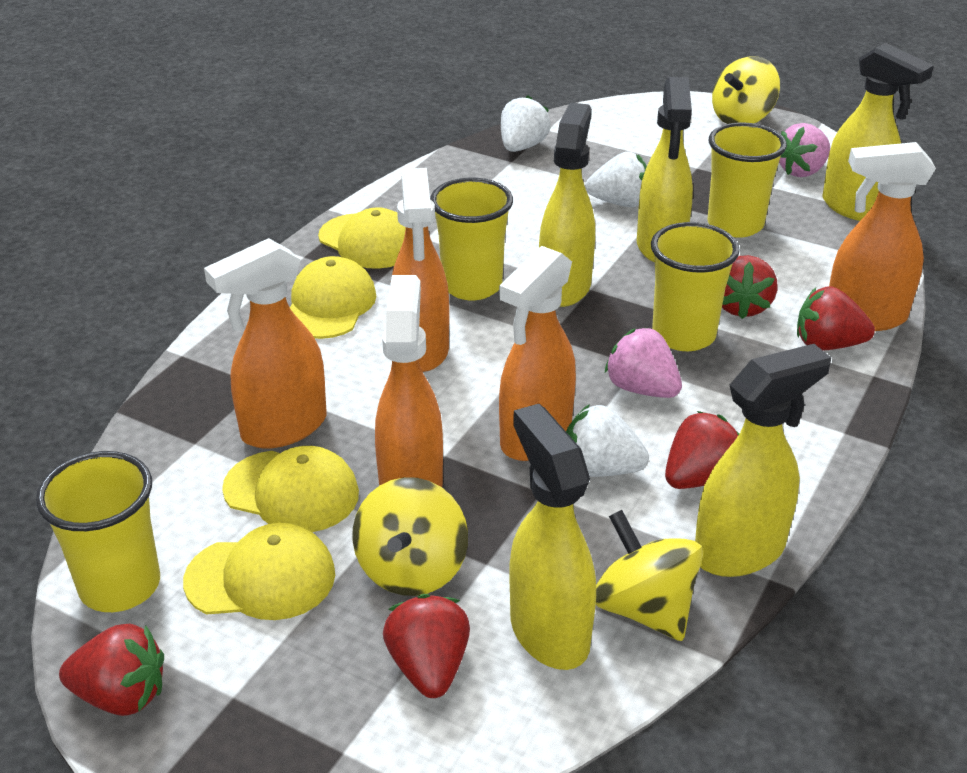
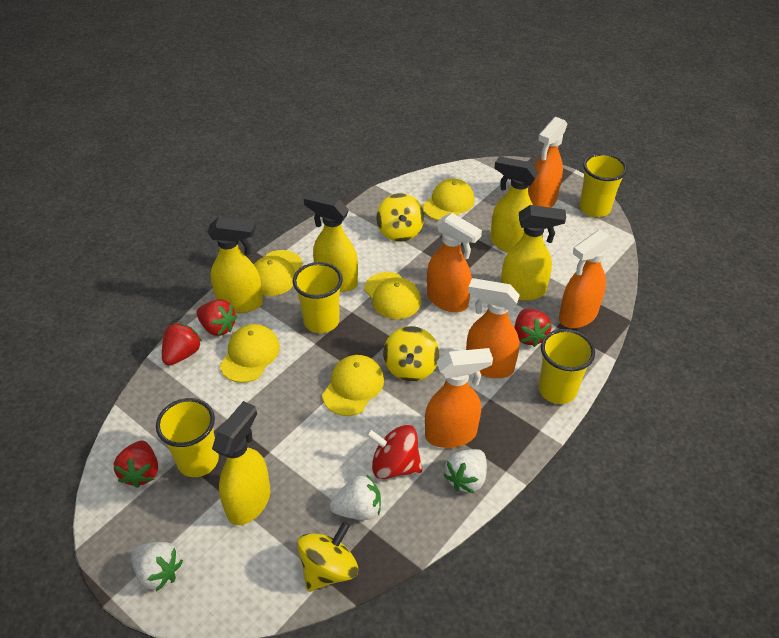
pink strawberry: [605,327,682,398] [779,123,830,177] = 2 -> none = 0
red spinning top: none = 0 -> [366,425,422,479] = 1
red strawberry: [59,624,164,716] [383,594,470,698] [665,411,739,489] [722,255,778,319] [797,286,875,351] = 5 -> [114,441,158,488] [162,323,202,366] [196,299,237,336] [514,309,552,347] = 4
yellow cap: [183,523,335,620] [222,446,359,532] [290,256,377,339] [318,207,406,269] = 4 -> [220,324,280,383] [254,250,303,296] [322,355,384,416] [364,272,421,319] [423,179,475,221] = 5

